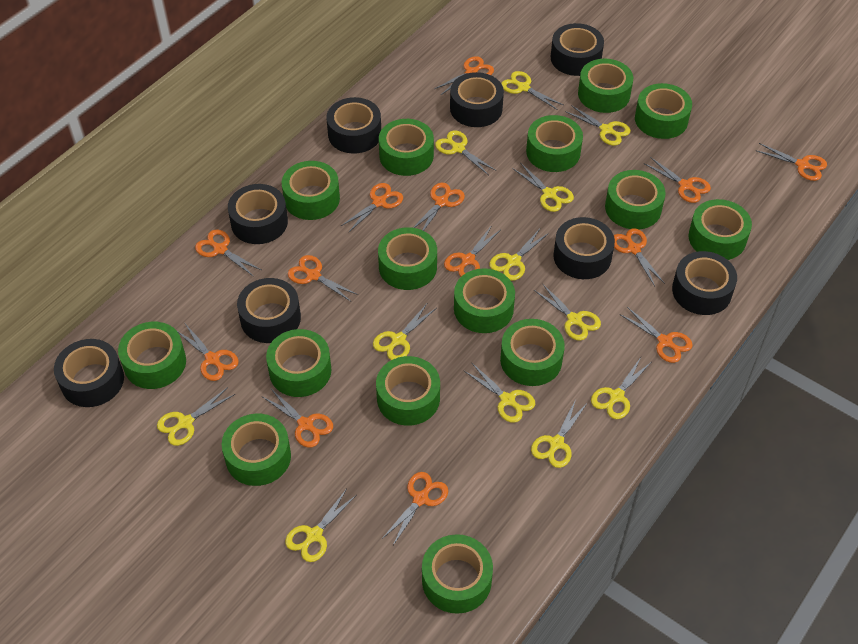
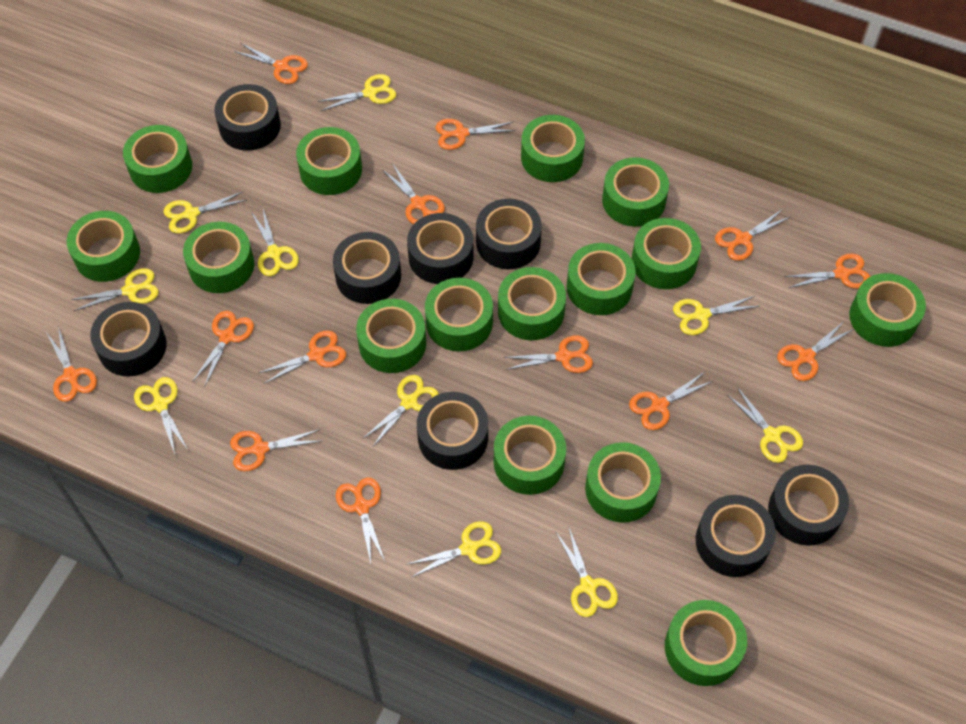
yellow scissors: [157,387,235,446] [285,490,356,562] [373,304,436,360] [435,130,496,175] [463,363,535,423] [489,229,549,281] [501,71,563,110] [512,163,574,212] [531,399,587,468] [534,283,601,341] [565,105,631,146] [591,357,650,419] = 12 -> [71,268,159,311] [134,377,188,454] [164,191,247,233] [251,209,299,276] [317,74,396,111] [362,375,439,448] [407,521,501,577] [555,528,618,617] [673,296,759,335] [726,387,803,463] = 10

